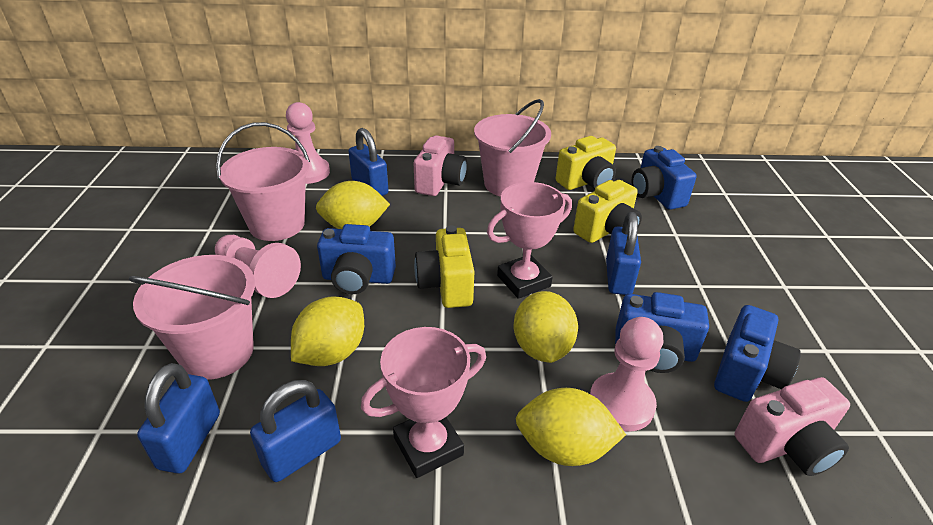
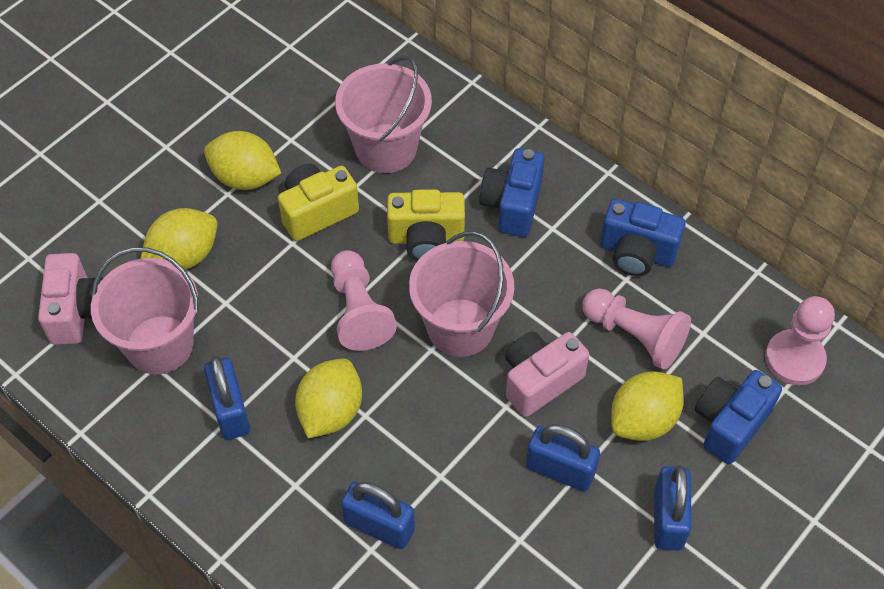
blue camera: [317,224,396,294] [615,292,709,373] [632,146,697,210] [714,305,801,402] = 4 -> [479,148,545,237] [600,199,685,276] [695,370,782,464] = 3
pink trophy: [361,327,486,478] [487,182,572,299] = 2 -> none = 0
yellow camera: [414,226,474,308] [556,136,616,190] [573,180,642,243] = 3 -> [278,164,359,241] [387,190,465,261] = 2

